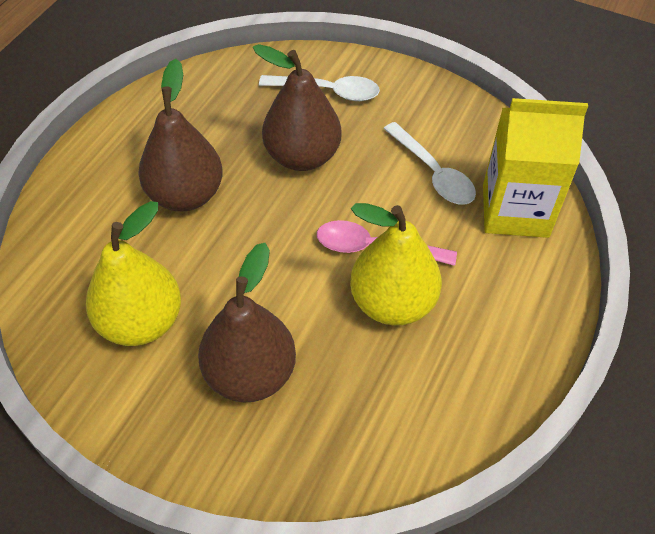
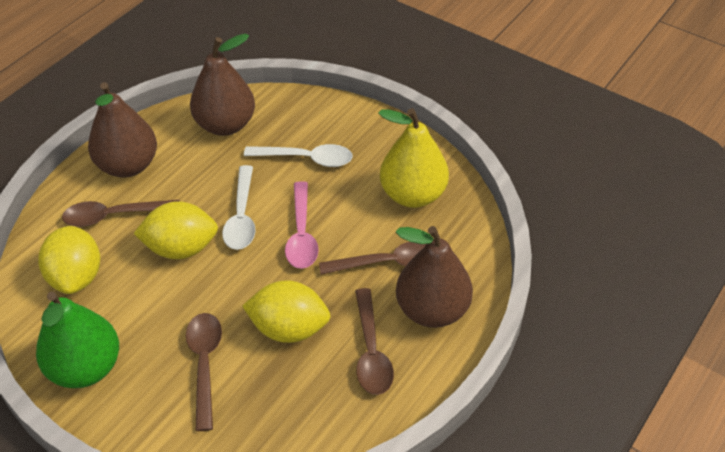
brown spoon: none = 0 -> [62,200,180,227] [186,313,222,431] [319,242,426,275] [355,288,394,395] = 4
green pear: none = 0 -> [36,292,119,388] = 1
yellow carton: [483,98,588,238] = 1 -> none = 0
yellow lemon: none = 0 -> [38,226,100,294] [133,201,218,259] [242,280,330,343] = 3
yellow pear: [86,201,181,346] [350,203,442,325] = 2 -> [379,108,449,208] = 1

